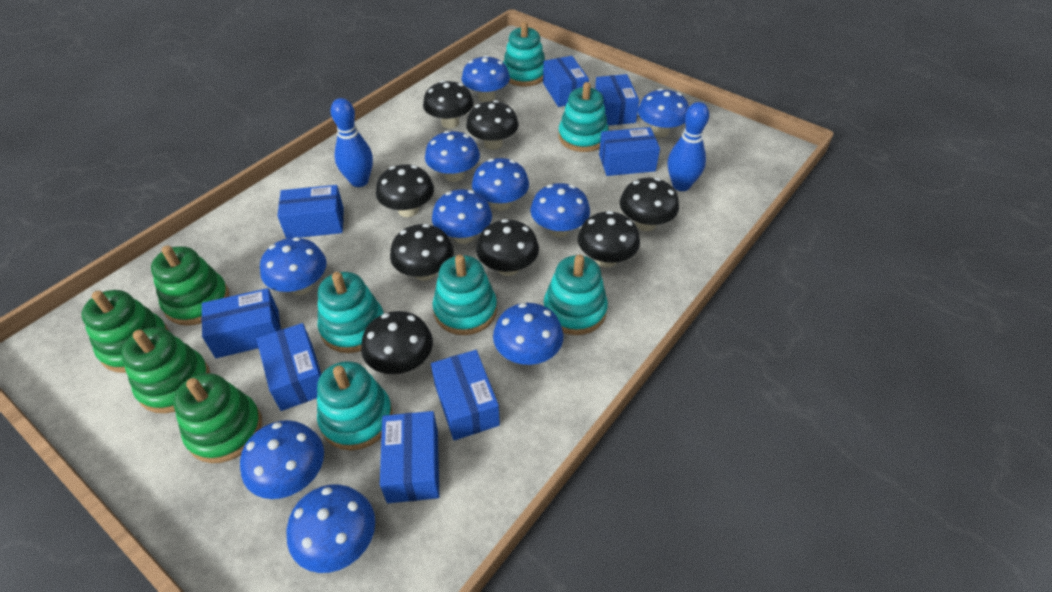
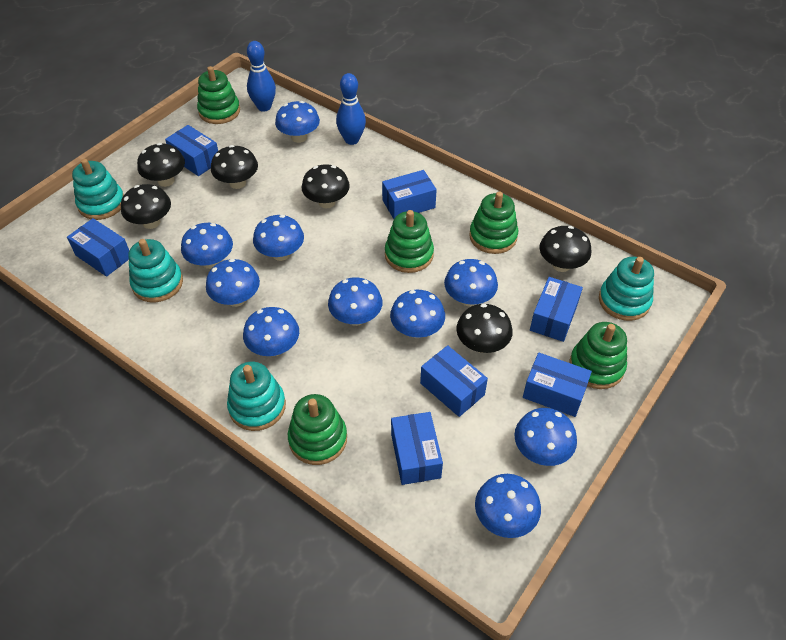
black mushroom: [361,311,433,374] [376,164,434,217] [390,224,454,281] [423,80,474,128] [466,100,519,150] [476,219,539,276] [578,211,640,267] [620,178,679,231] = 8 -> [121,184,171,229] [137,143,185,187] [211,145,258,189] [302,164,350,208] [456,304,513,353] [539,226,591,272] = 6
blue box: [202,288,281,358] [257,323,321,411] [277,185,344,239] [380,411,439,503] [431,350,500,440] [543,56,589,107] [595,74,639,126] [599,127,660,176] = 8 -> [67,218,129,277] [165,125,218,176] [382,170,437,219] [391,412,443,485] [420,345,488,417] [523,353,592,417] [530,277,583,342] = 7
green stacking toy: [82,290,169,373] [121,327,210,413] [151,245,229,326] [173,373,262,463] = 4 -> [197,66,240,124] [288,394,347,465] [385,210,434,273] [469,192,518,254] [570,322,627,389] = 5
turquoise stacking toy: [317,361,393,450] [318,272,384,353] [433,255,497,335] [503,21,545,87] [544,255,608,335] [558,82,609,152] = 6 -> [72,159,124,220] [128,239,183,302] [227,362,286,431] [599,257,654,321] = 4

